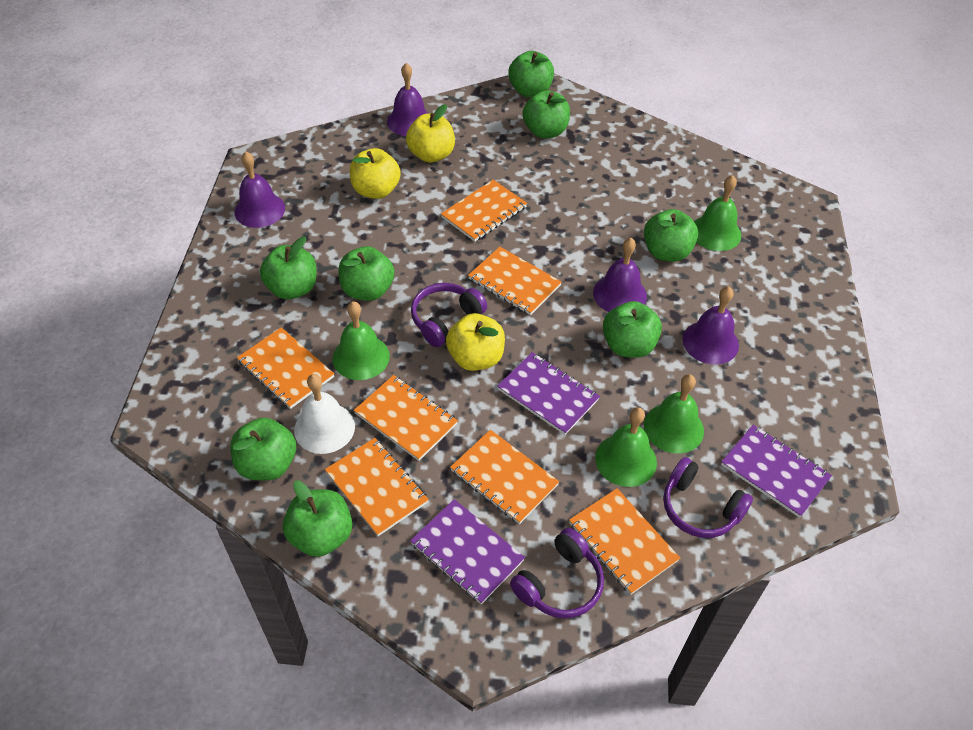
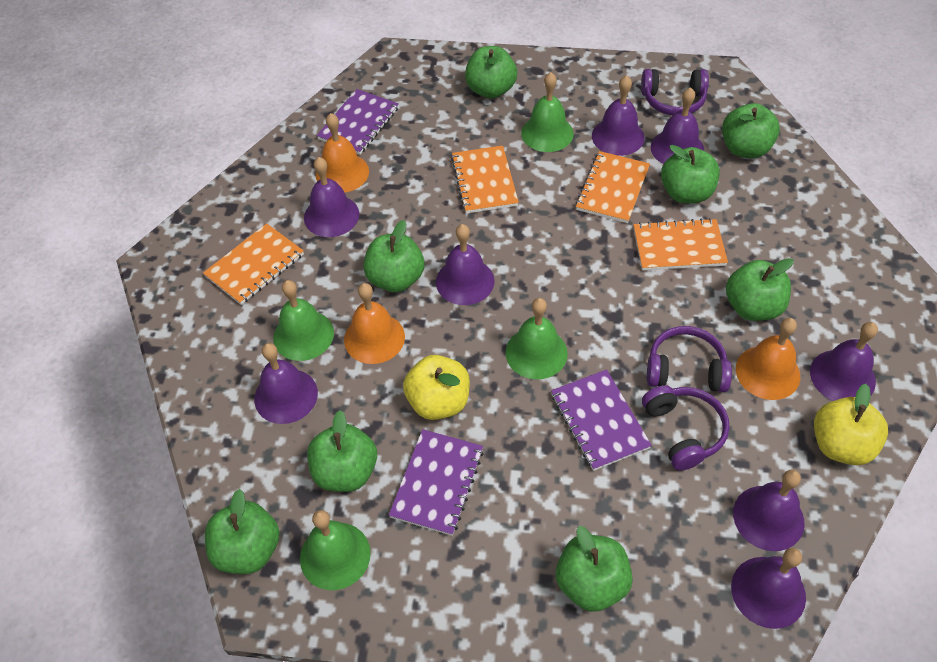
orange bell: none = 0 -> [316,113,369,192] [344,283,405,364] [736,318,800,400] = 3
orange notebook: [237,327,334,409] [325,438,429,536] [354,375,458,461] [441,180,527,242] [450,430,559,524] [468,247,562,315] [569,488,680,595] = 7 -> [203,223,304,305] [451,145,519,214] [576,151,650,223] [633,218,728,271] = 4
purple bell: [234,152,285,228] [387,63,429,136] [593,238,647,312] [683,286,739,364] = 4 -> [254,343,318,424] [304,157,359,237] [436,224,494,305] [592,75,645,156] [651,87,704,164] [731,548,806,629] [733,470,804,551] [810,322,878,401] = 8
white bell: [294,374,355,454] = 1 -> none = 0
yellow apple: [350,148,401,199] [406,104,455,163] [446,313,505,371] = 3 -> [403,355,470,420] [814,384,888,465] = 2

